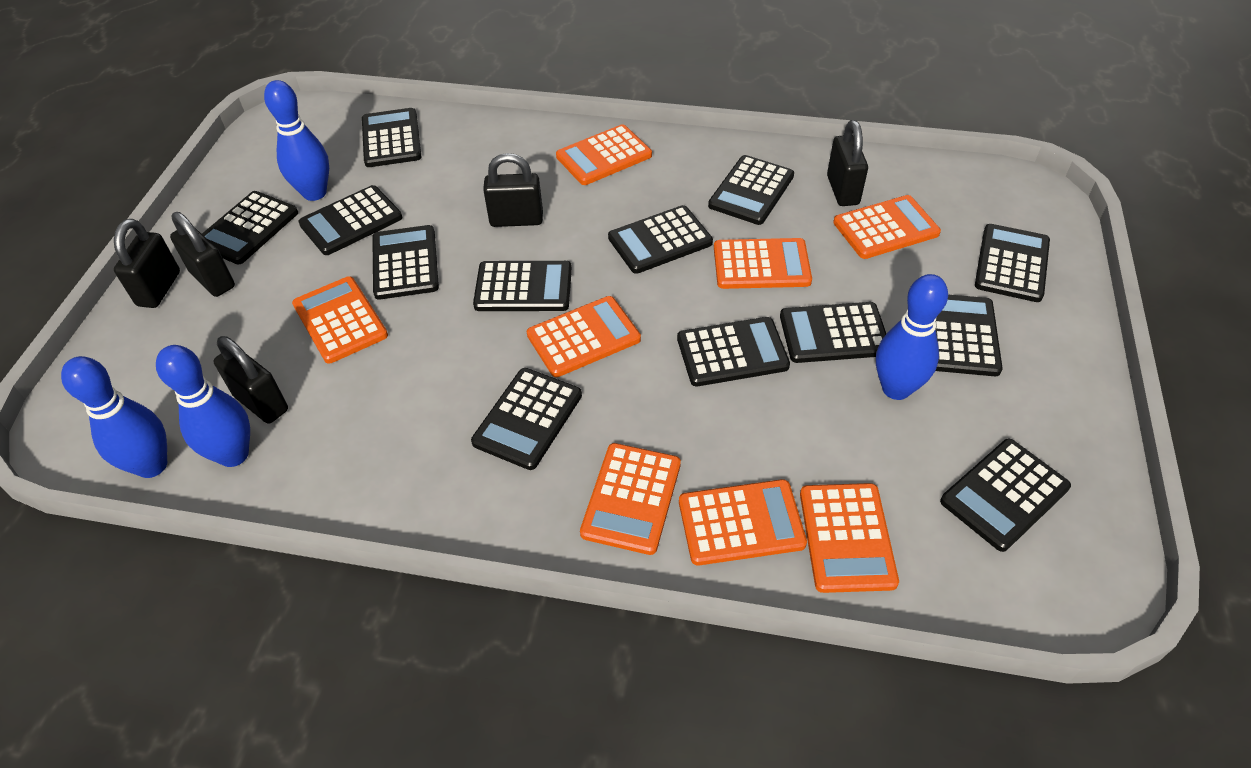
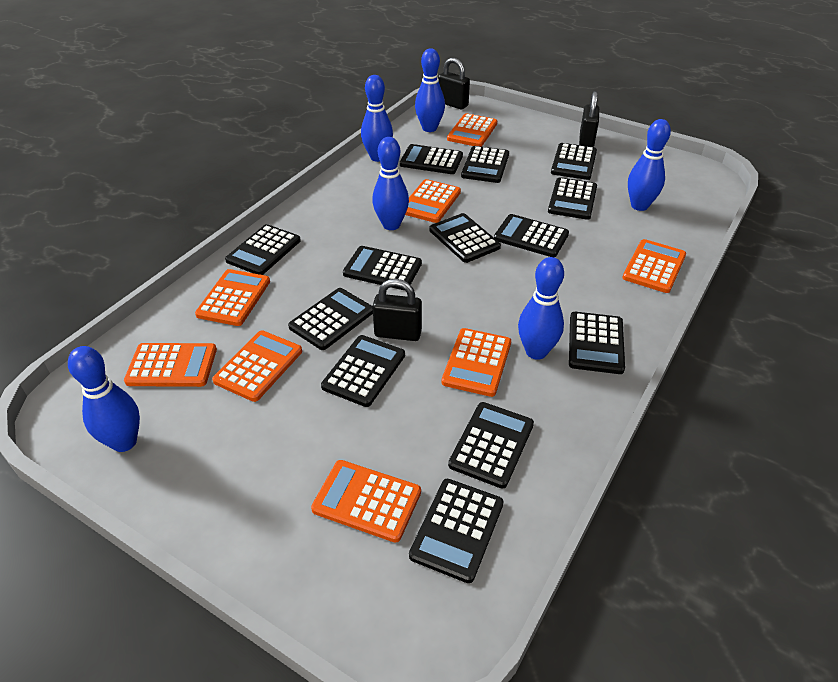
black padlock: [114,219,180,308] [170,212,235,297] [214,336,288,424] [483,153,543,227] [827,120,868,206] = 5 -> [372,279,422,341] [438,58,470,109] [579,91,599,147] = 3
blue bowling pin: [61,356,167,478] [156,345,250,467] [264,80,329,201] [876,274,948,400] = 4 -> [68,346,140,452] [361,75,393,162] [372,137,409,230] [415,48,445,132] [518,257,564,360] [628,119,671,211] = 6

